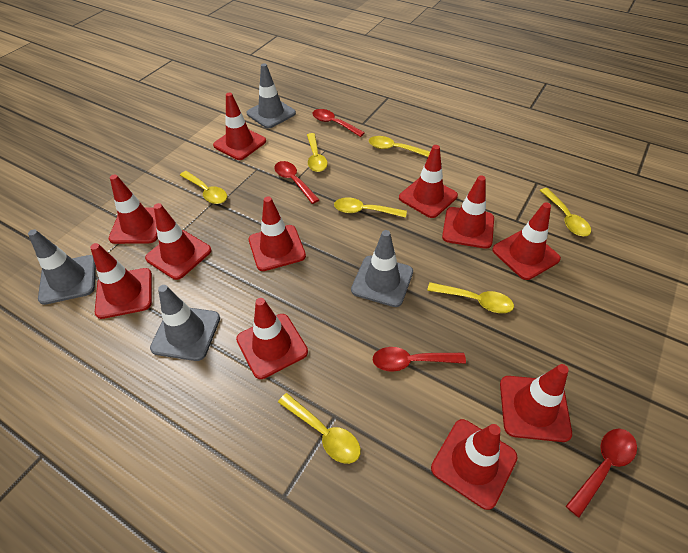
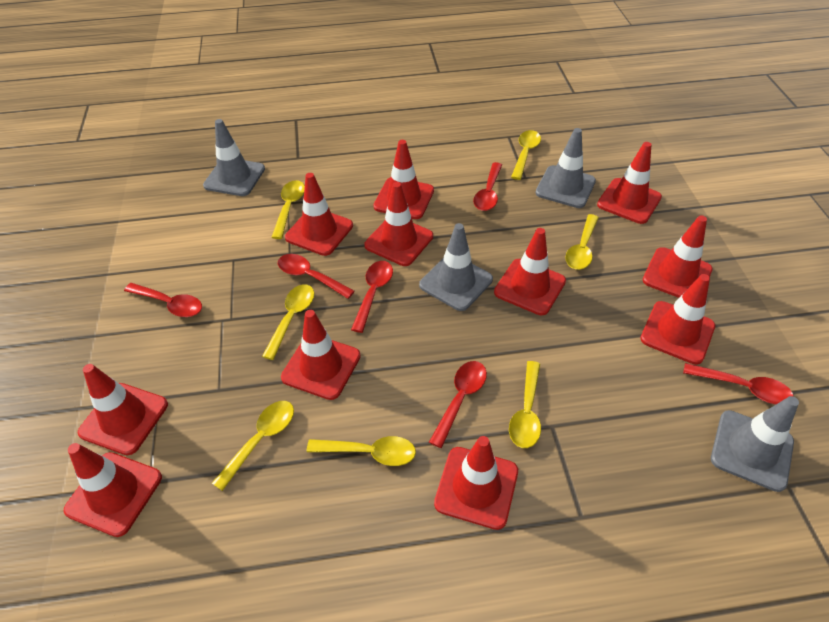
red spoon: [274,161,320,204] [312,109,365,137] [373,347,466,372] [566,429,637,518] = 4 -> [124,283,202,317] [278,254,355,299] [351,261,393,333] [429,361,487,448] [473,162,502,211] [683,363,794,404] = 6

